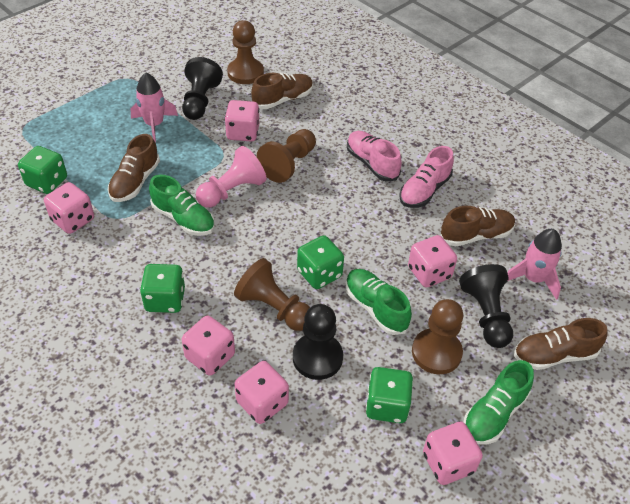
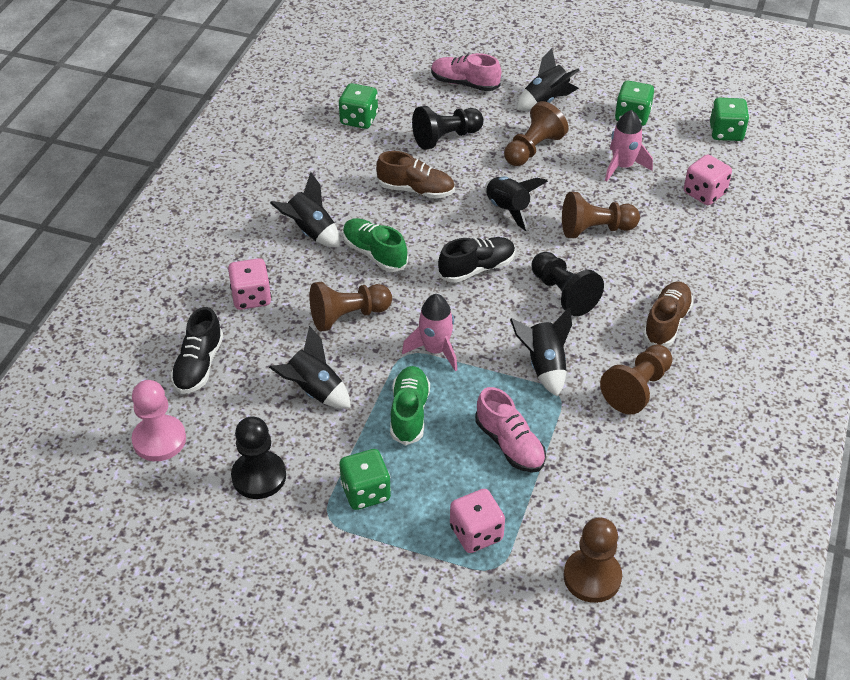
black rocket: none = 0 -> [269,326,351,408] [270,172,340,248] [485,176,548,232] [510,307,572,397] [517,48,580,111] = 5
black shoe: none = 0 -> [171,307,224,394] [438,237,515,283] = 2
brown pawn: [227,20,264,84] [234,258,310,331] [257,129,316,183] [412,299,463,374] = 4 -> [309,282,392,332] [504,101,568,166] [562,192,640,238] [564,518,622,603] [600,345,672,414] = 5
brown shoe: [108,134,160,202] [251,73,313,109] [441,206,515,246] [514,318,607,370] = 4 -> [376,151,455,199] [643,281,694,347] = 2
green shoe: [149,175,215,236] [345,269,412,335] [464,360,534,445] = 3 -> [343,218,408,272] [390,366,430,445] = 2
pink dice: [44,182,94,234] [182,316,235,376] [225,100,259,142] [235,361,289,424] [408,235,457,288] [423,422,483,485] = 6 -> [228,258,271,310] [450,489,505,553] [684,154,732,205] = 3

